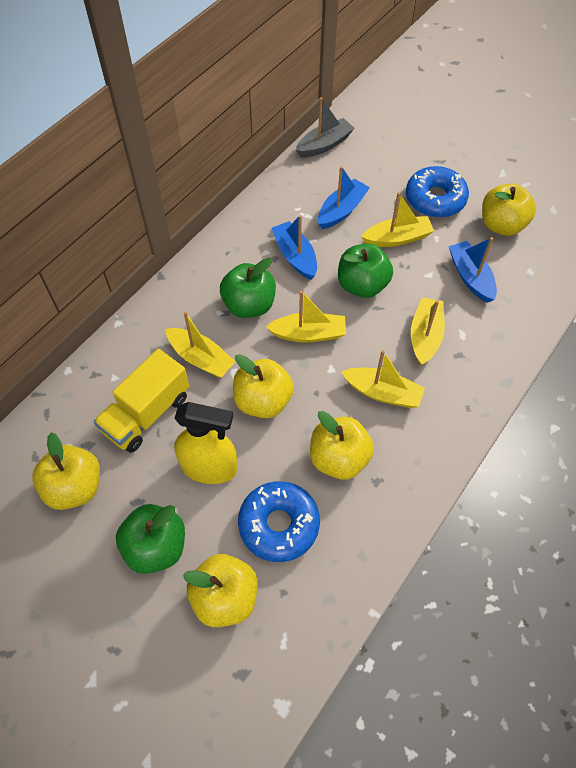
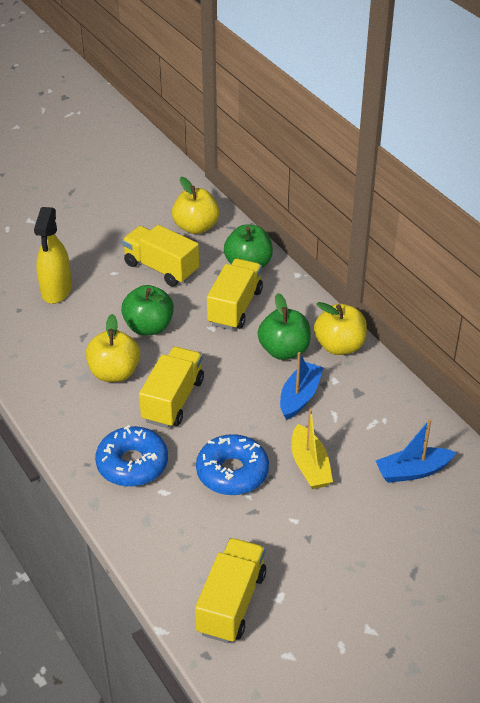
blue boat: [272,215,317,280] [318,166,370,229] [448,237,497,303] = 3 -> [280,352,323,420] [376,419,457,483] = 2
grey boat: [296,97,355,157] = 1 -> none = 0
yellow apple: [32,432,100,510] [183,554,258,627] [233,354,294,418] [310,411,374,480] [482,183,536,236] = 5 -> [86,314,140,382] [172,177,219,234] [314,302,367,355] = 3
yellow boat: [166,312,236,378] [266,291,346,343] [341,350,425,408] [361,192,434,247] [411,297,445,365] = 5 -> [291,409,333,489] = 1
yellow truck: [94,349,189,453] = 1 -> [122,225,199,287] [139,347,204,428] [195,538,266,643] [207,258,263,330] = 4

